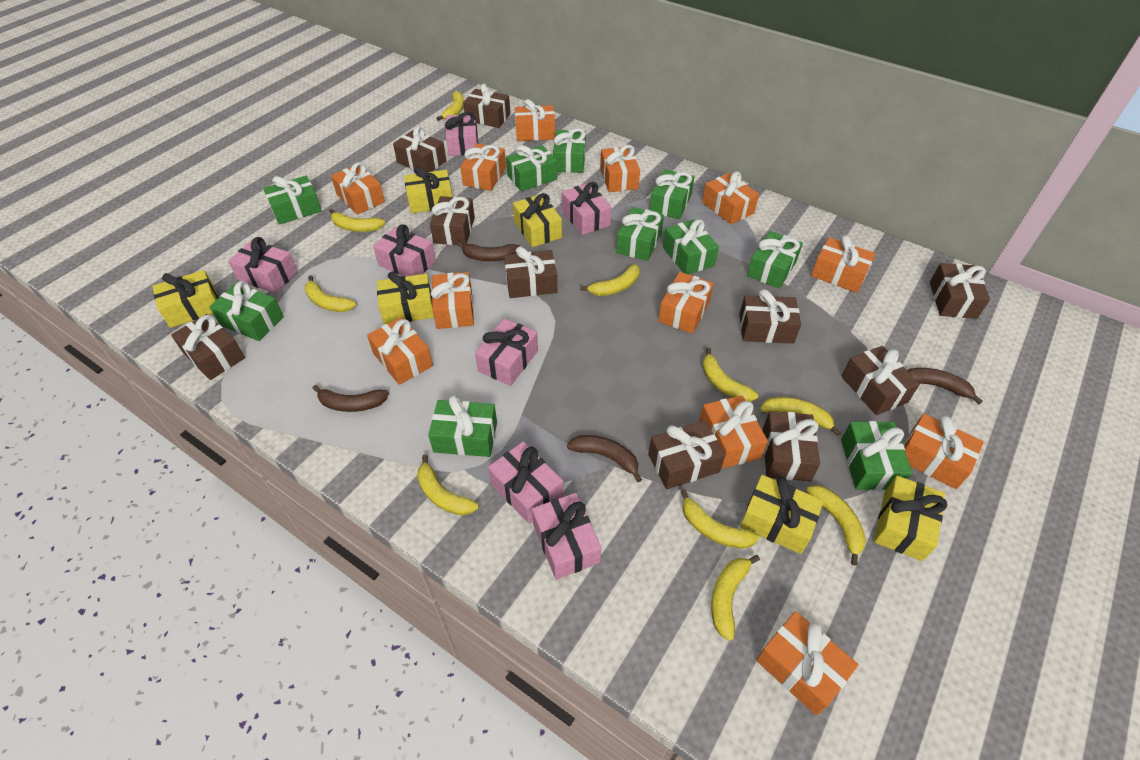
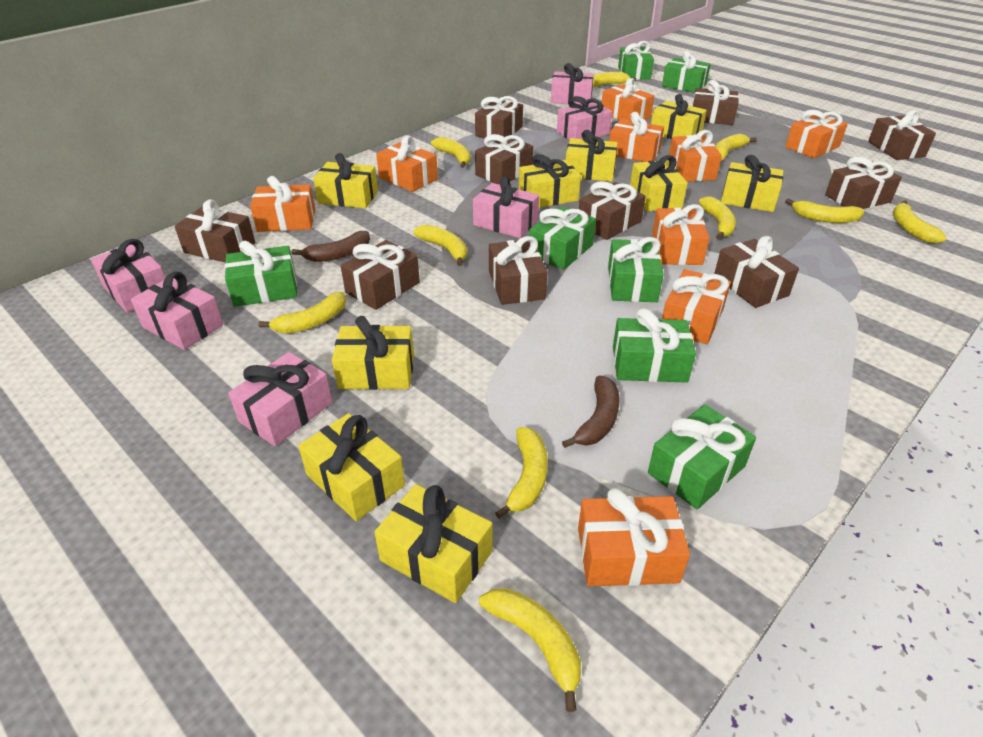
brown banana: [312,385,389,412] [457,241,520,261] [567,435,642,482] [907,368,983,404] = 4 -> [292,231,370,262] [562,376,619,448] = 2
green gift: [209,281,284,341] [263,176,322,225] [428,395,497,457] [506,145,557,191] [553,128,586,173] [616,207,664,261] [649,169,695,219] [663,219,719,274] [747,231,803,289] [841,421,912,490] = 10 -> [225,240,297,307] [529,206,596,270] [608,237,664,302] [613,309,696,383] [618,41,654,80] [648,405,756,510] [662,51,711,93] = 7
orange gift: [331,162,385,215] [367,317,433,385] [431,272,474,329] [460,144,506,191] [515,99,555,141] [600,145,640,192] [658,272,714,334] [699,395,768,468] [702,171,759,225] [756,611,859,716] [811,235,876,293] [904,413,984,489] = 12 -> [250,176,315,232] [376,136,438,192] [578,488,690,586] [602,78,654,121] [609,112,664,162] [652,204,710,265] [662,269,731,344] [669,130,722,182] [785,110,848,158] = 9
pink gift: [228,237,298,293] [373,224,436,277] [445,112,478,156] [475,318,538,386] [488,442,563,524] [532,493,602,580] [562,182,612,235] = 7 -> [91,239,166,313] [131,272,224,350] [228,352,332,446] [473,176,539,238] [551,63,594,104] [557,96,612,140] = 6
yellow gift: [153,270,218,328] [377,271,434,325] [404,166,452,213] [513,193,562,247] [740,475,823,554] [874,476,947,561] = 6 -> [298,413,405,521] [313,153,378,208] [332,316,414,390] [374,484,492,603] [519,154,581,208] [566,130,617,182] [630,155,688,212] [651,94,707,139] [721,155,783,212] = 9

